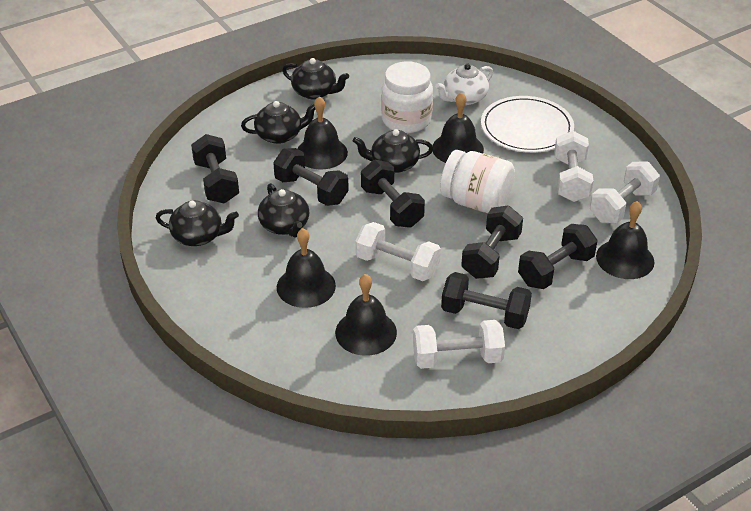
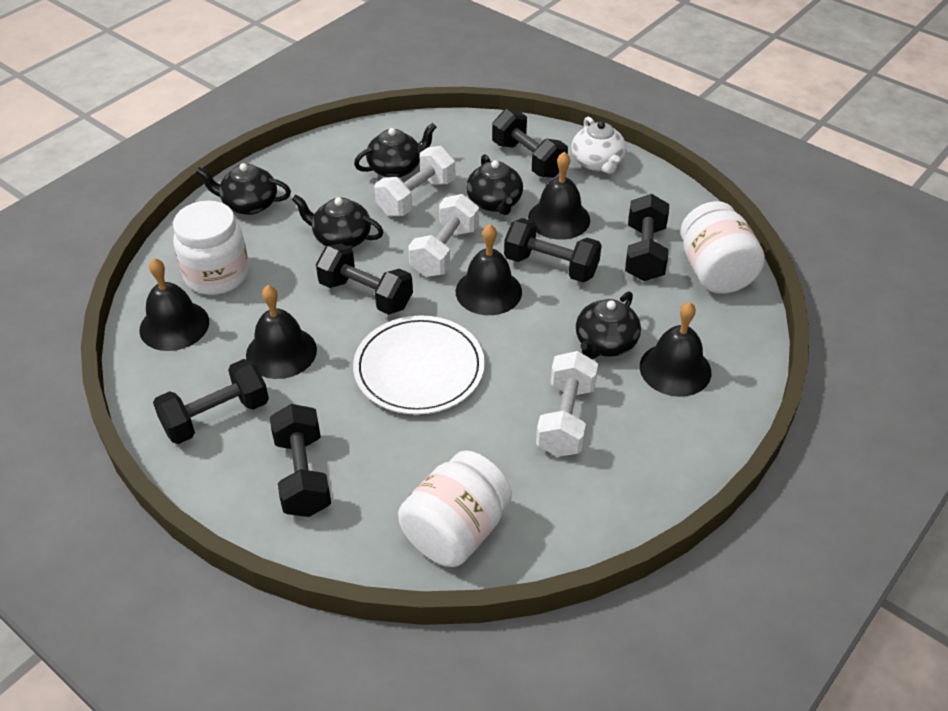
white dumbbell: [355,222,441,281] [413,320,505,369] [554,131,593,202] [590,161,660,223] = 4 -> [374,146,455,216] [408,194,479,277] [536,351,598,457] = 3
white jar: [381,61,433,133] [440,150,515,213] = 2 -> [173,201,249,295] [398,450,512,567] [680,201,765,293] = 3

